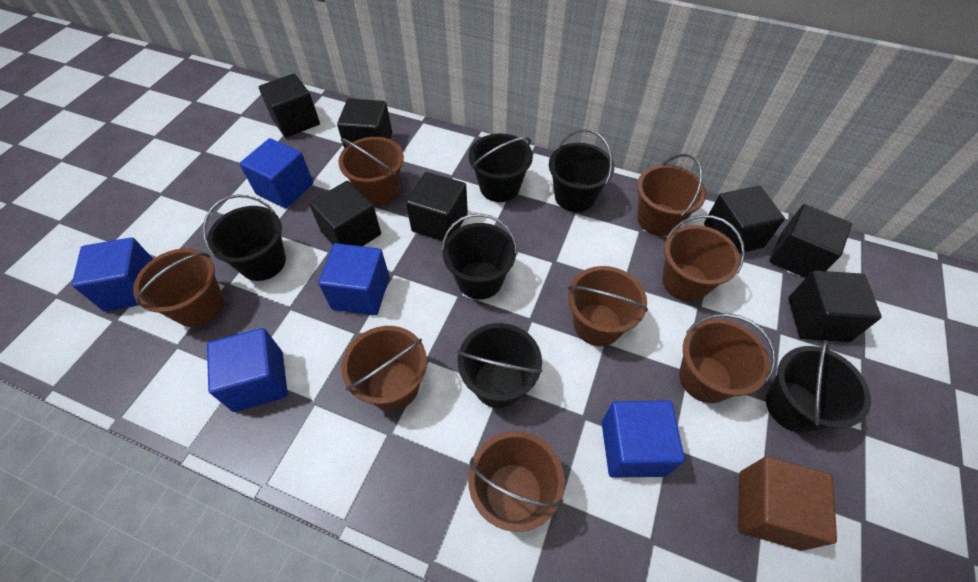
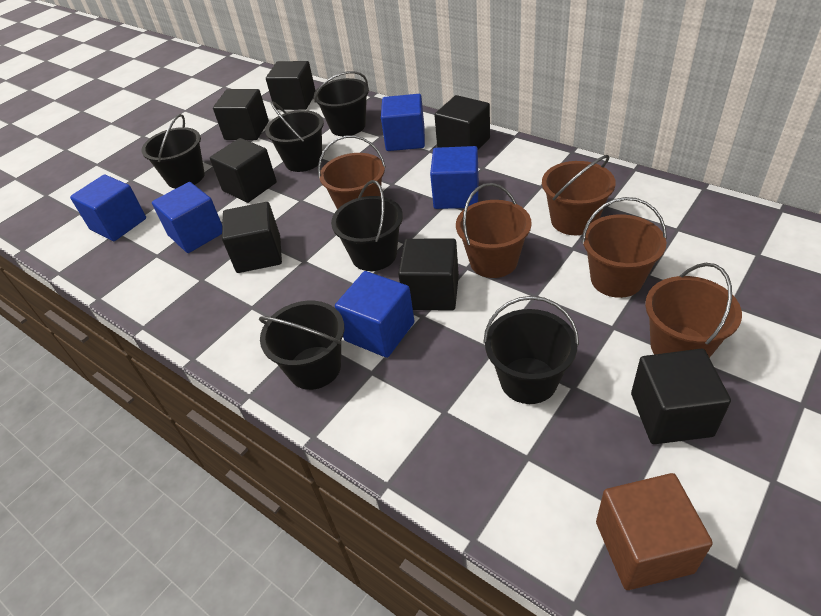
brown bucket: [133,248,224,327] [338,137,404,206] [341,326,427,411] [468,431,565,532] [568,266,648,346] [637,154,706,236] [662,215,745,302] [679,313,776,403] = 8 -> [318,135,386,209] [456,183,532,278] [542,155,616,235] [582,197,667,298] [645,263,742,358] = 5

